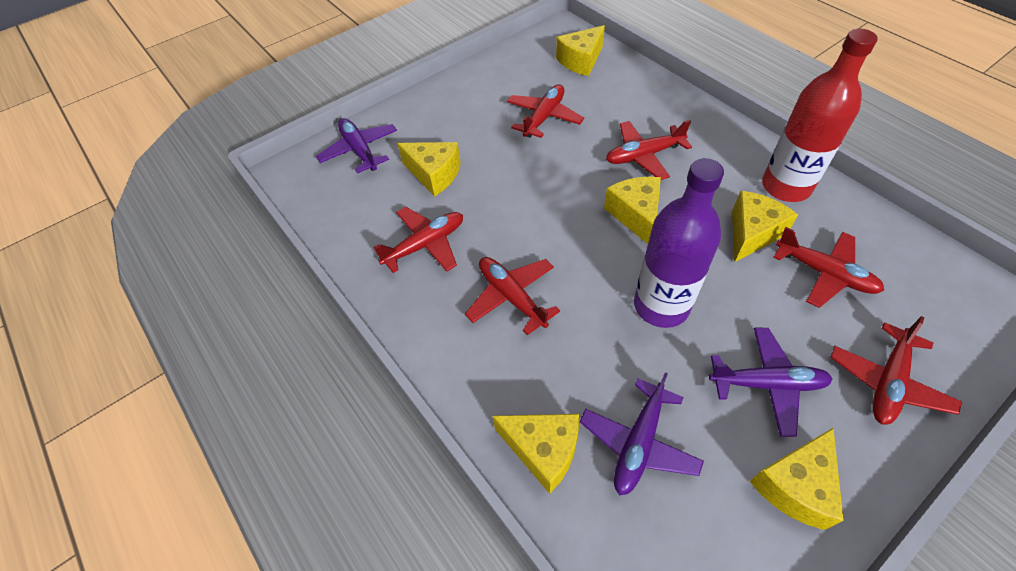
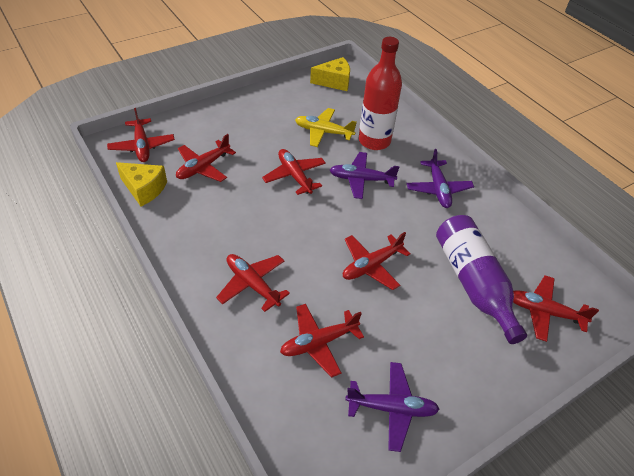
red plane: [373,207,463,273] [465,257,560,335] [507,84,584,138] [606,120,692,180] [773,227,884,308] [830,316,962,425] = 6 -> [107,108,175,162] [176,134,236,182] [216,254,290,312] [262,149,326,195] [280,304,364,378] [343,232,411,290] [513,275,599,342] = 7
yellow cheese: [397,142,461,196] [493,414,579,494] [556,25,605,76] [604,177,661,244] [732,191,798,262] [749,428,844,530] = 6 -> [116,162,167,206] [310,57,350,91] = 2
yellow plane: none = 0 -> [295,108,357,147] = 1

